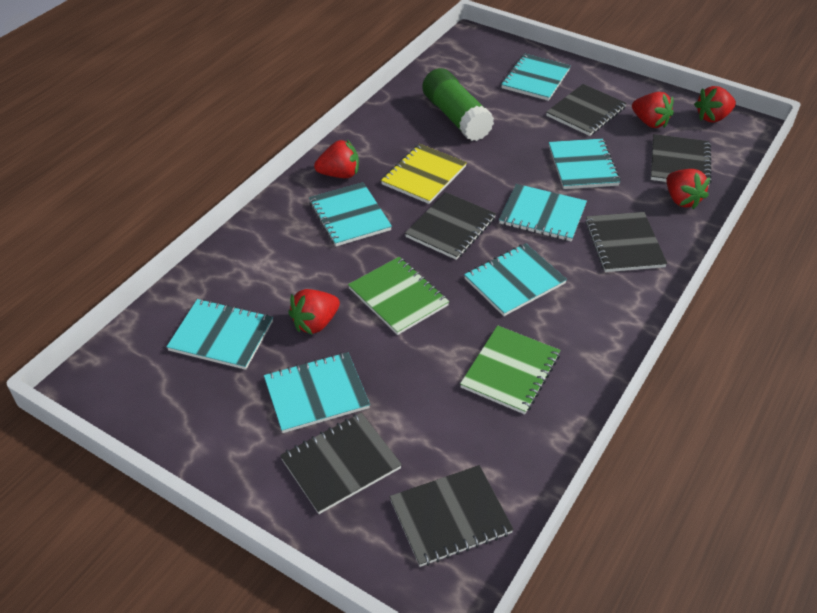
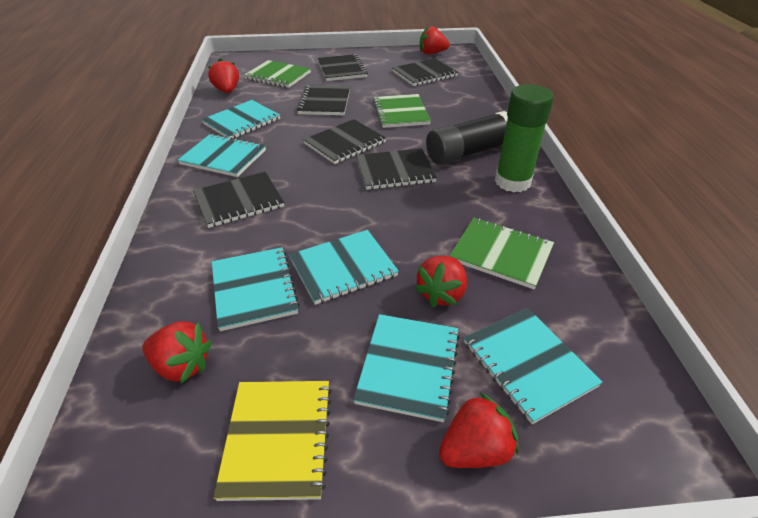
black glue stick: none = 0 -> [426,111,508,165] = 1
green notebook: [348,257,449,335] [460,325,560,414] = 2 -> [244,60,311,88] [373,94,431,128] [450,218,554,289] = 3
turquoise notebook: [166,299,273,370] [264,352,370,433] [309,182,392,246] [464,243,567,316] [499,184,587,241] [501,54,571,101] [549,139,621,189] = 7 -> [178,134,266,177] [201,100,280,139] [212,247,300,331] [289,230,399,305] [353,314,460,422] [464,308,603,424] = 6

